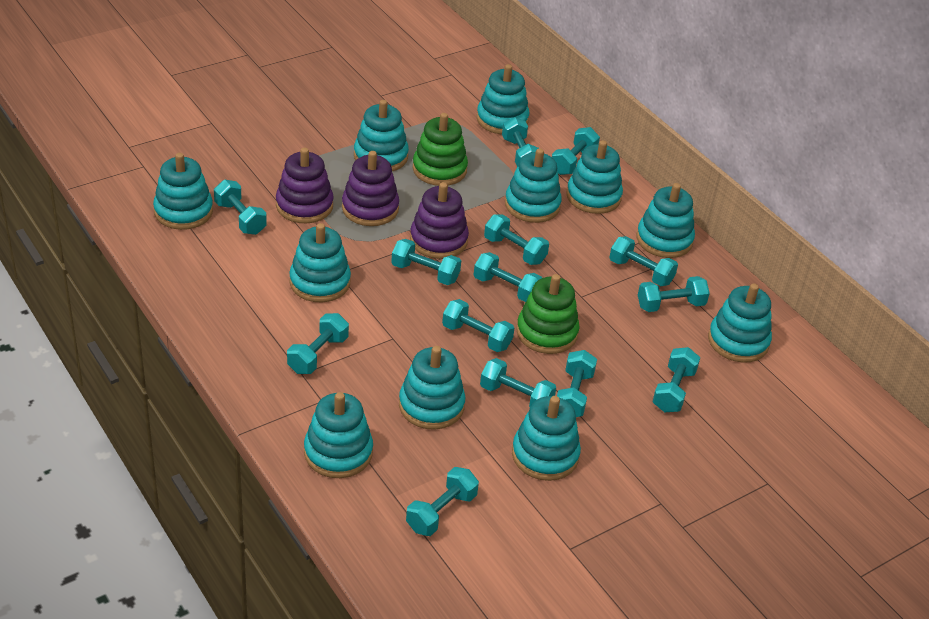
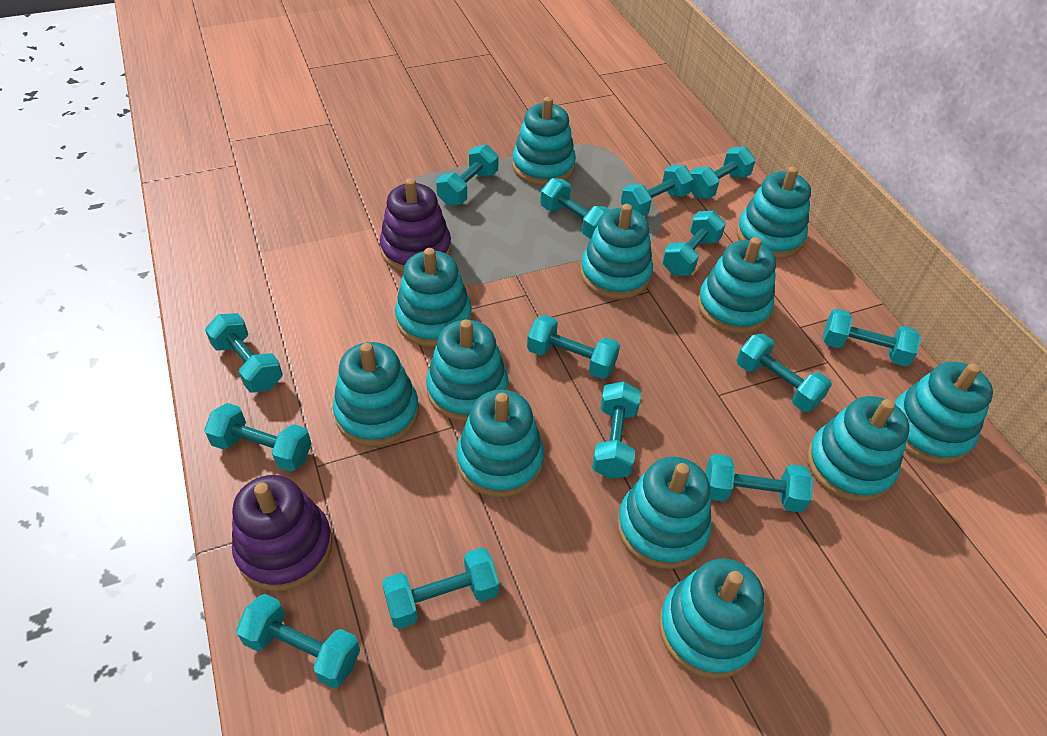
green stacking toy: [413,113,468,186] [516,274,580,354] = 2 -> none = 0
purple stacking toy: [276,148,334,223] [342,151,399,226] [410,182,469,259] = 3 -> [232,475,333,591] [379,178,451,272] = 2
turquoise stacking toy: [153,153,213,230] [289,223,351,302] [304,392,373,478] [354,100,409,171] [399,346,465,430] [477,64,529,134] [505,148,562,223] [512,396,581,481] [567,140,623,214] [637,183,695,258] [708,284,772,363] = 11 -> [333,342,419,447] [395,248,472,347] [426,320,508,422] [456,390,544,498] [512,97,576,186] [580,204,653,299] [617,457,712,569] [659,559,764,679] [697,237,776,334] [736,167,811,259] [807,396,910,502] [894,362,993,464] = 12

